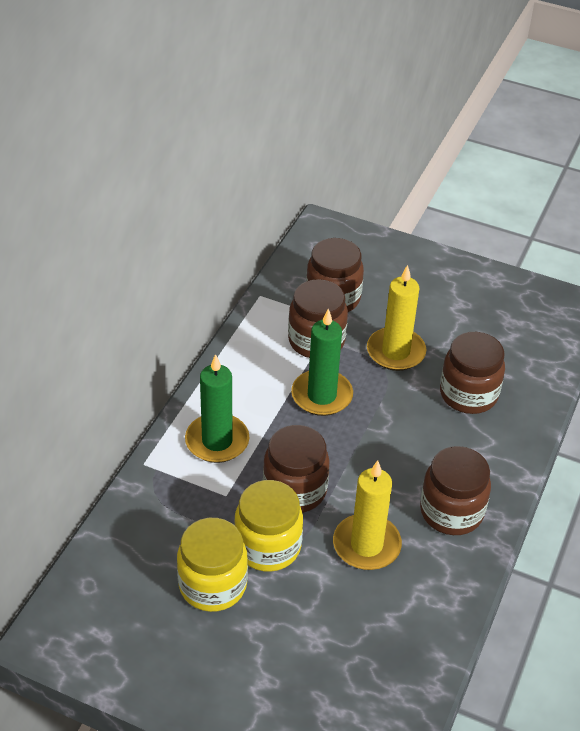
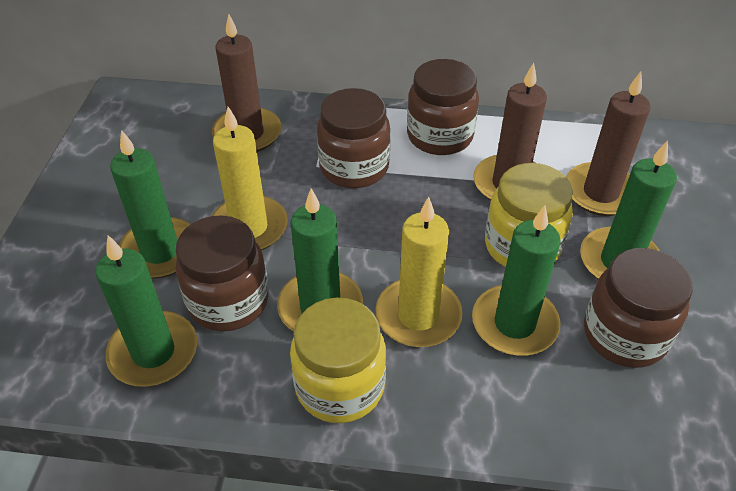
brown candle: none = 0 -> [212,14,282,152] [473,63,547,201] [566,72,650,216] = 3
brown jar: [263,425,330,513] [288,279,348,358] [306,238,364,312] [420,446,491,535] [440,332,505,414] = 5 -> [176,215,269,331] [317,88,391,188] [407,59,479,155] [584,248,693,368] = 4
green candle: [185,354,249,463] [291,309,353,416] = 2 -> [95,235,197,387] [110,130,191,278] [277,188,363,331] [472,205,561,356] [580,141,677,280] = 5

